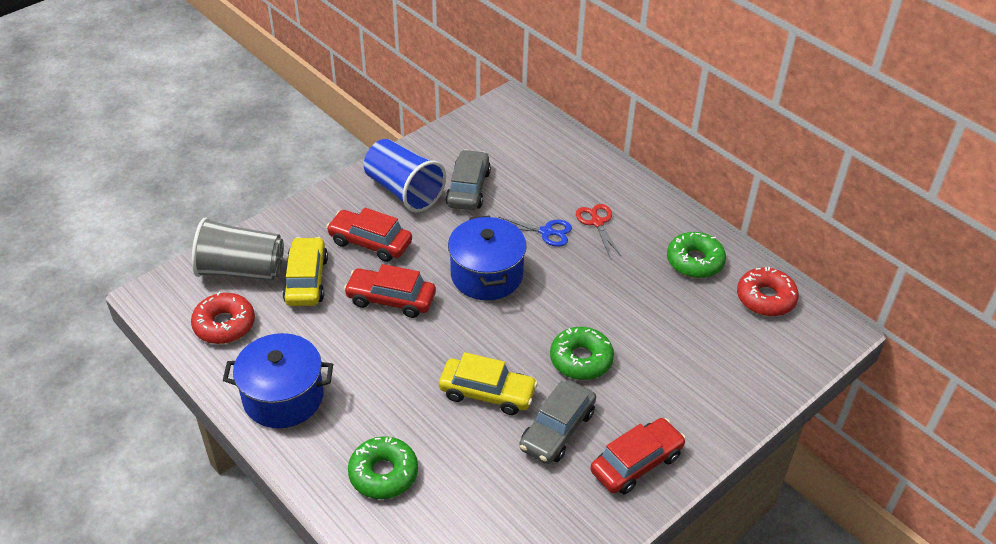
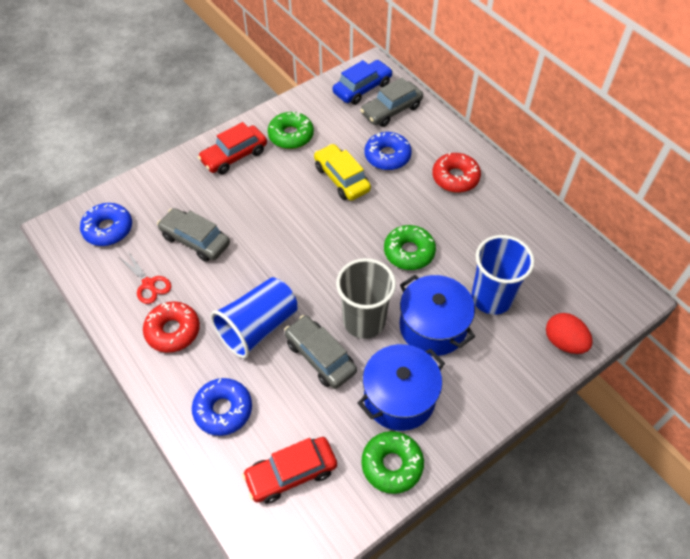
blue car: none = 0 -> [333,60,393,105] = 1
blue cup: [364,139,446,212] = 1 -> [210,277,297,358] [471,235,534,315] = 2
blue donut: none = 0 -> [80,203,132,246] [192,378,252,436] [365,132,412,170] = 3
blue scissors: [499,217,572,247] = 1 -> none = 0
grey car: [445,150,491,210] [519,380,596,464] = 2 -> [157,208,230,262] [284,315,357,389] [360,77,423,127] = 3
red car: [326,208,412,262] [344,264,436,318] [590,418,686,495] = 3 -> [198,122,267,174] [242,437,337,504] = 2
red egg: none = 0 -> [546,313,593,354] = 1
yellow car: [283,237,328,306] [439,352,538,415] = 2 -> [314,144,371,201] = 1

